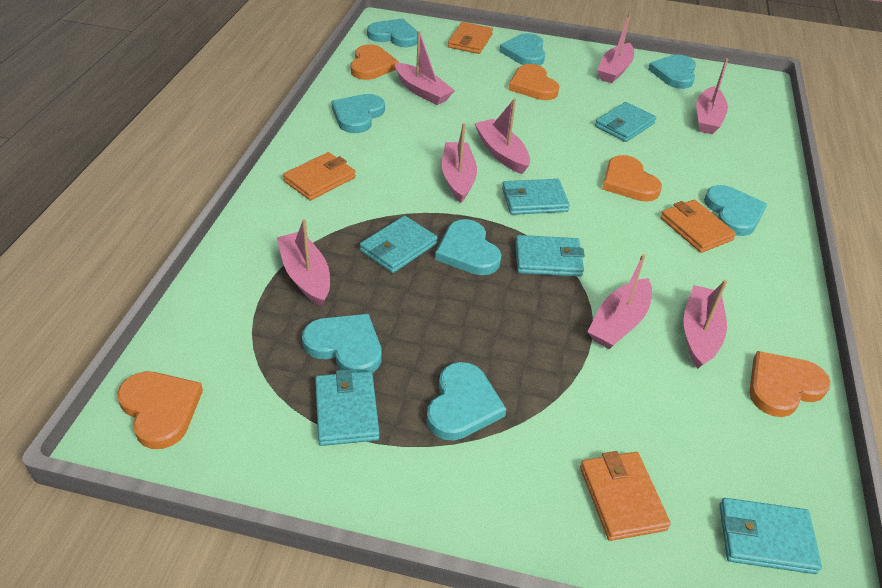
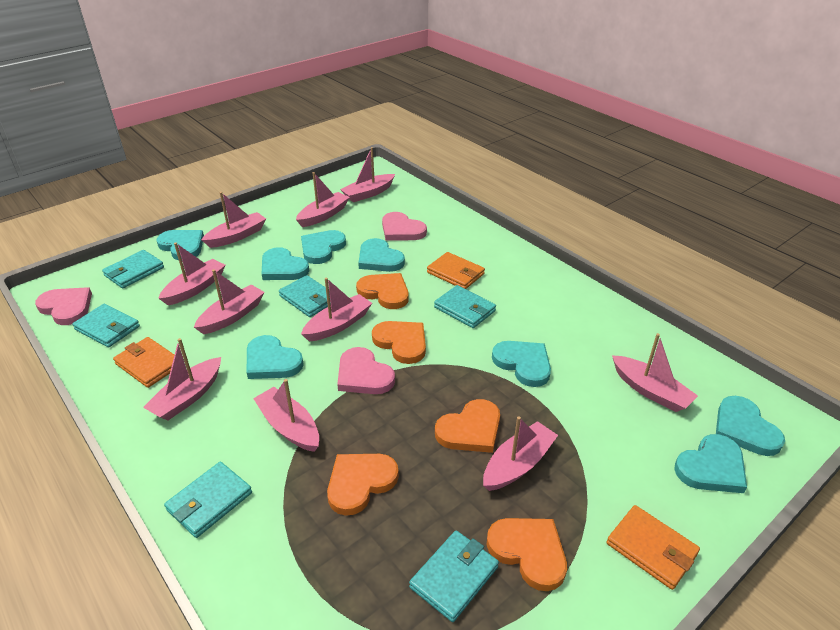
orange wallet: [283,152,356,200] [448,22,493,54] [580,451,671,541] [660,200,736,253] = 4 -> [113,337,174,388] [427,252,485,289] [607,505,700,590] = 3
pink boat: [277,219,330,307] [395,31,455,105] [442,123,477,203] [474,99,530,174] [587,254,652,349] [597,13,634,83] [683,280,727,369] [696,58,728,134] = 8 -> [143,338,221,420] [158,243,226,305] [194,269,265,334] [201,192,266,248] [253,379,319,452] [296,172,350,227] [301,278,372,342] [340,147,395,202] [483,416,558,491] [612,333,698,412] = 10
pink heart: none = 0 -> [35,287,92,325] [337,347,395,394] [382,212,427,241] = 3

